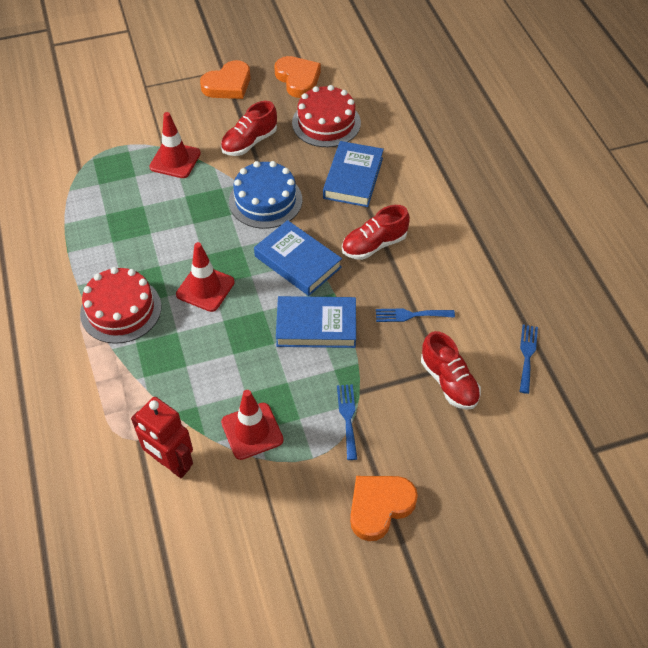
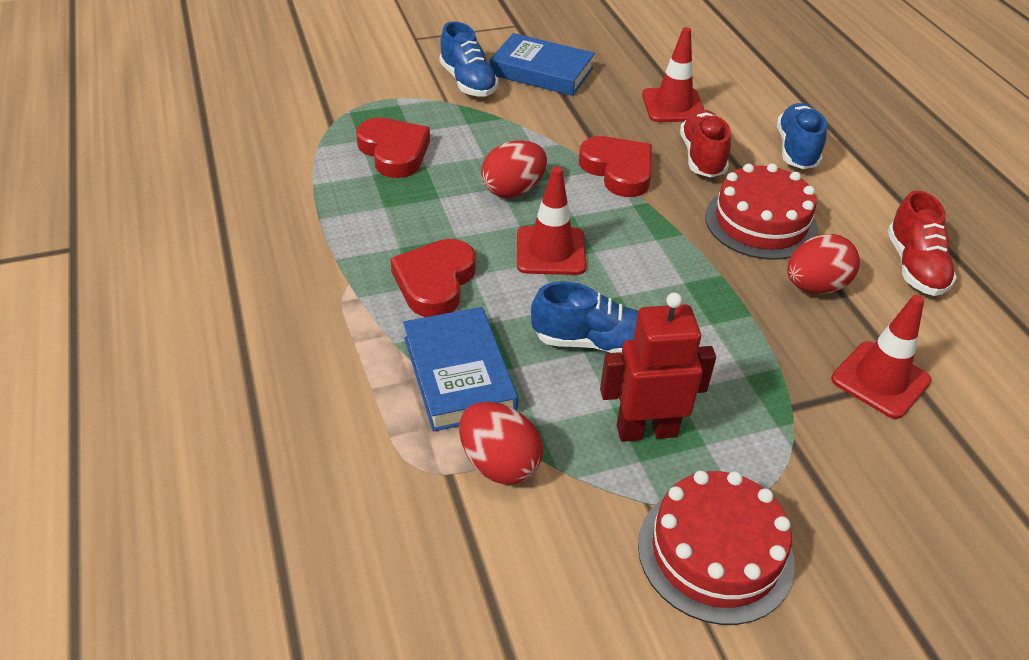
blue book: [254,220,342,296] [276,296,356,348] [323,141,384,207] = 3 -> [403,307,518,432] [490,33,595,96] = 2
blue cake: [229,161,302,229] = 1 -> none = 0
blue fork: [337,384,357,460] [376,309,455,322] [519,325,538,394] = 3 -> none = 0
blue shoe: none = 0 -> [439,21,499,97] [531,282,638,353] [777,103,827,169] = 3
orange heart: [200,60,250,99] [274,56,321,98] [350,476,418,541] = 3 -> none = 0
red egg: none = 0 -> [459,402,543,485] [481,140,547,198] [787,234,860,294] = 3
red heart: none = 0 -> [356,118,430,178] [390,239,476,317] [579,136,652,197] = 3
red shoe: [221,101,277,156] [342,205,410,260] [421,331,481,410] = 3 -> [680,109,731,178] [888,190,957,296] = 2

